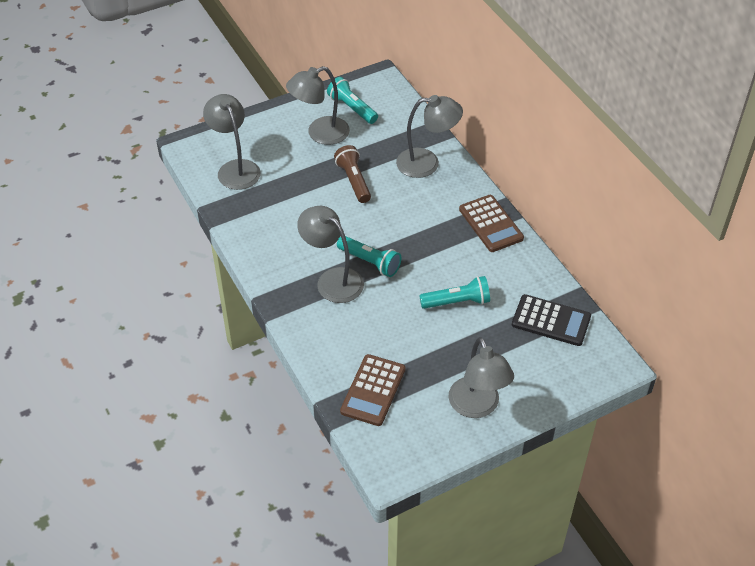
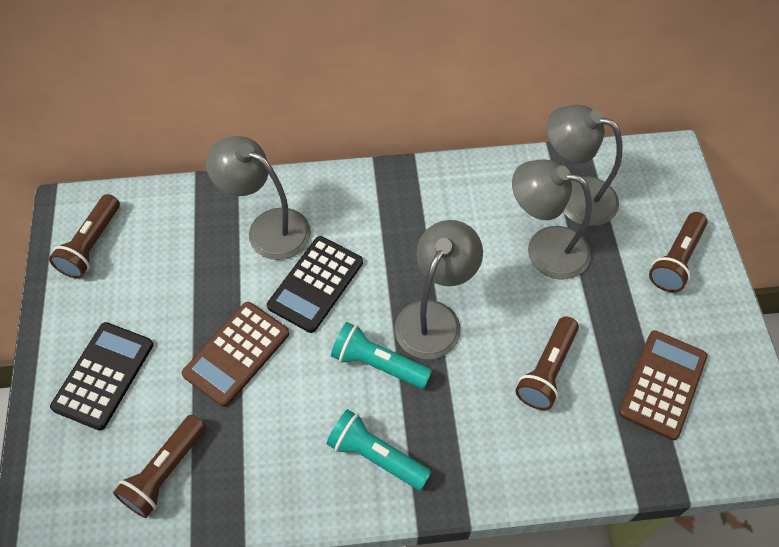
black calculator: [512,294,591,346] = 1 -> [50,322,153,431] [267,236,363,333] = 2
brown flashlight: [334,145,371,203] = 1 -> [49,194,120,279] [113,414,206,518] [515,316,579,410] [649,212,708,292] = 4
grey lamp: [203,94,261,190] [286,66,350,145] [297,206,364,303] [396,95,463,178] [448,337,514,418] = 5 -> [206,136,311,260] [395,220,483,359] [512,159,592,280] [547,105,622,226] = 4
turquoise flashlight: [327,77,378,124] [337,236,401,277] [419,276,490,309] = 3 -> [326,409,431,490] [331,322,432,389] = 2

